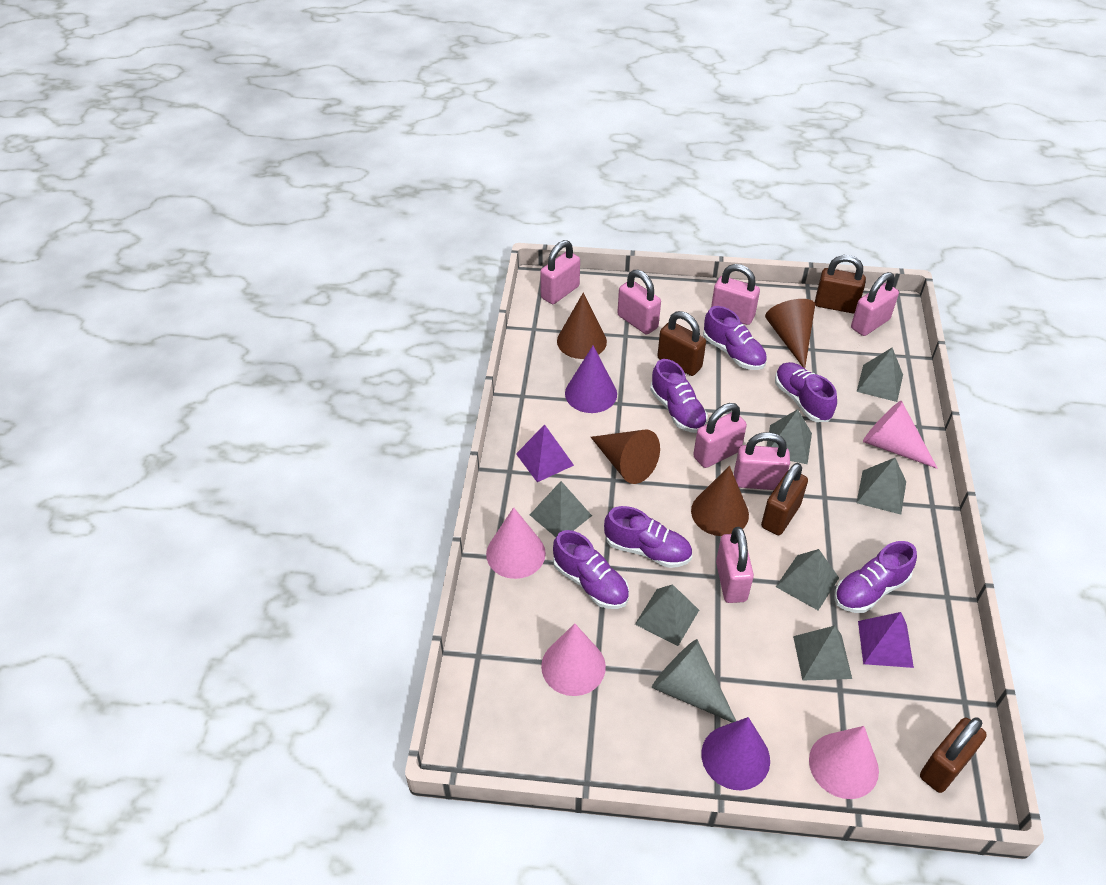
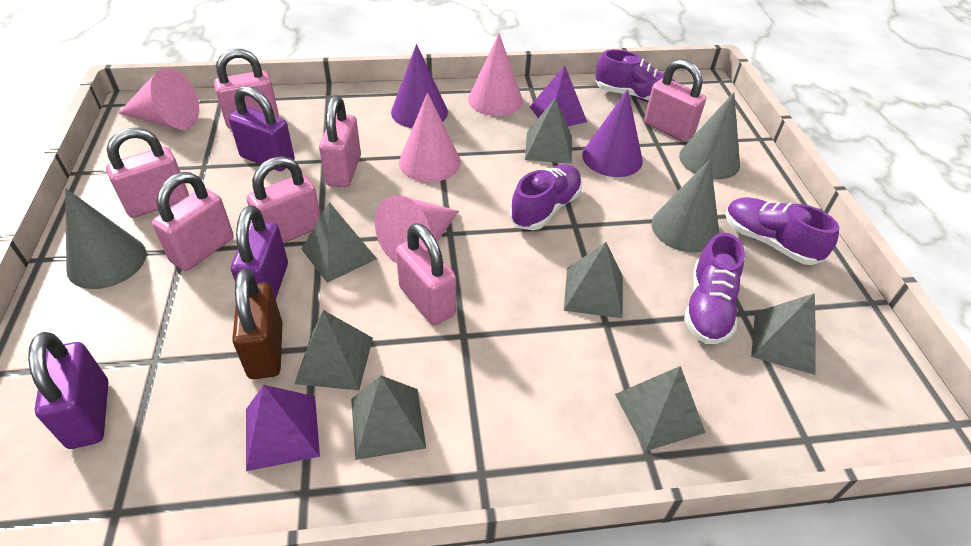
brown cone: [557,292,607,359] [591,429,660,484] [691,466,749,536] [765,299,815,368] = 4 -> none = 0
brown padlock: [657,311,706,376] [761,463,808,535] [815,255,866,313] [920,717,987,793] = 4 -> [232,269,283,379] = 1
grey cone: [652,639,736,723] = 1 -> [65,188,146,289] [651,159,719,253] [679,92,740,179] = 3
purple padlock: none = 0 -> [28,332,108,449] [229,86,295,171] [231,205,288,299] = 3
purple shoe: [553,530,629,609] [604,506,692,568] [650,359,707,433] [703,306,767,370] [775,362,837,422] [834,541,917,613] = 6 -> [510,164,582,230] [595,49,674,102] [684,233,745,344] [725,197,839,265] = 4

